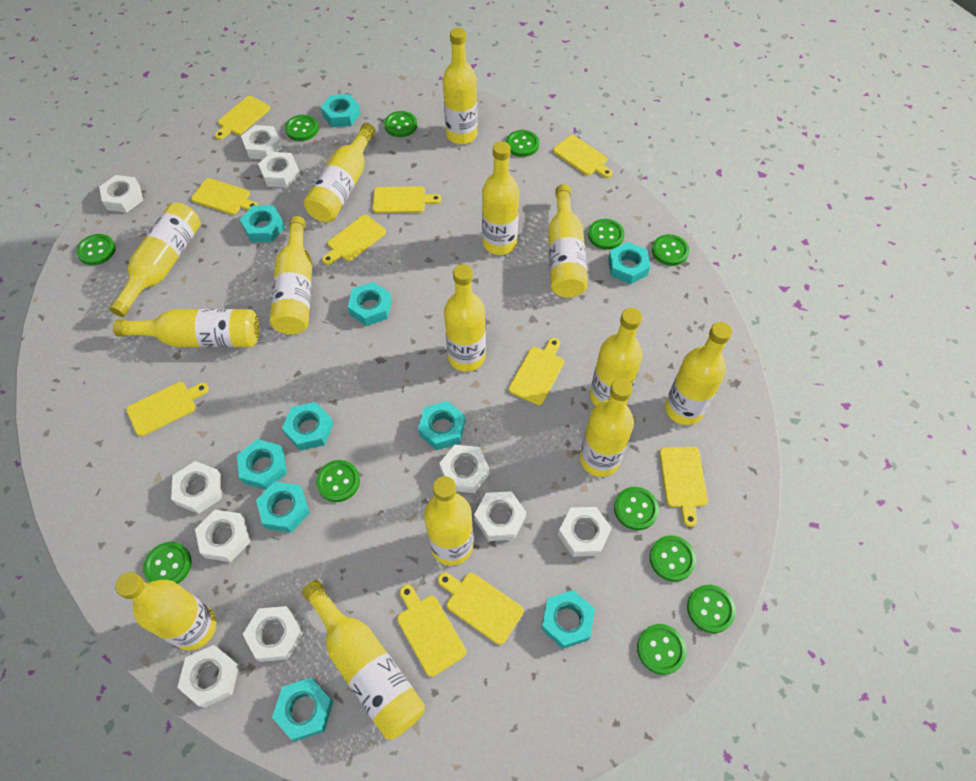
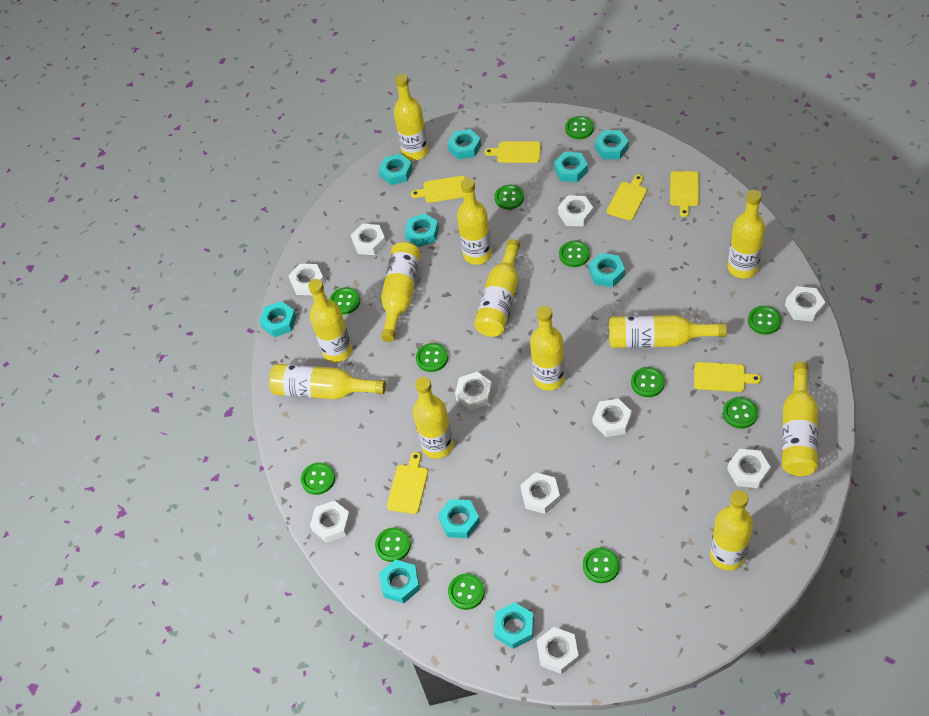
yellow bottle: [109,203,201,317] [113,309,259,348] [115,572,216,650] [270,216,312,334] [302,580,425,739] [304,123,375,222] [424,476,473,566] [443,28,478,144] [444,264,486,372] [482,141,519,255] [548,184,588,298] [580,378,634,477] [590,308,642,406] [665,322,732,425] = 14 -> [269,364,386,399] [308,279,352,363] [381,242,421,342] [394,74,429,160] [413,377,453,459] [457,178,492,265] [474,239,520,337] [530,306,565,391] [609,315,727,348] [710,490,753,571] [727,190,765,279] [782,362,818,476] = 12
yellow cutting board: [126,382,209,436] [191,178,258,215] [215,96,270,140] [322,215,386,265] [373,186,442,213] [397,585,466,677] [438,573,524,645] [509,338,564,405] [553,135,613,178] [659,447,708,527] = 10 -> [387,452,428,514] [411,176,466,203] [484,141,541,163] [607,174,647,220] [670,171,699,217] [694,362,761,392] = 6

